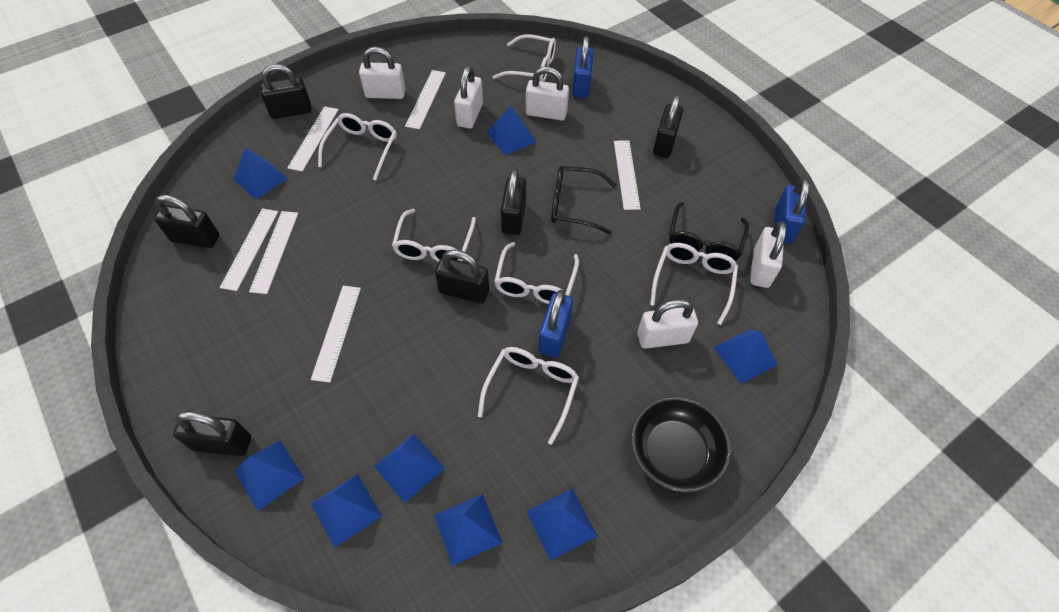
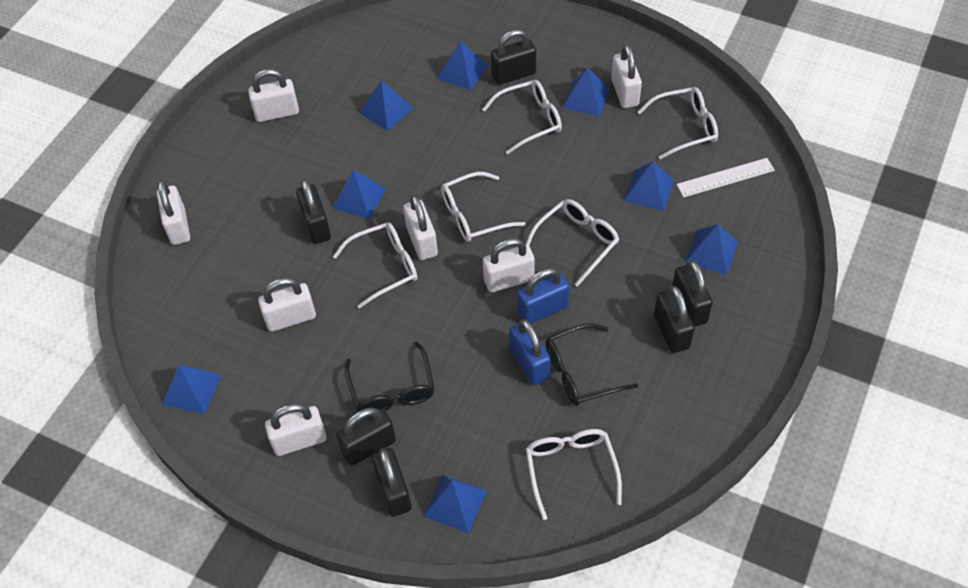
black bowl: [631,396,731,492] = 1 -> none = 0
blue padlock: [538,290,573,358] [572,36,593,98] [774,178,809,244] = 3 -> [509,319,551,385] [517,268,569,324] = 2
white padlock: [359,47,406,99] [454,66,483,129] [526,67,569,120] [637,299,698,349] [750,221,786,288] = 5 -> [157,180,190,245] [248,69,299,122] [258,278,316,332] [265,403,327,456] [403,195,438,260] [483,238,535,292] [611,44,642,108] = 7
white ruler: [220,209,278,291] [249,211,298,294] [287,106,339,172] [311,286,361,383] [405,70,446,129] [614,140,641,210] = 6 -> [676,158,775,197] = 1

